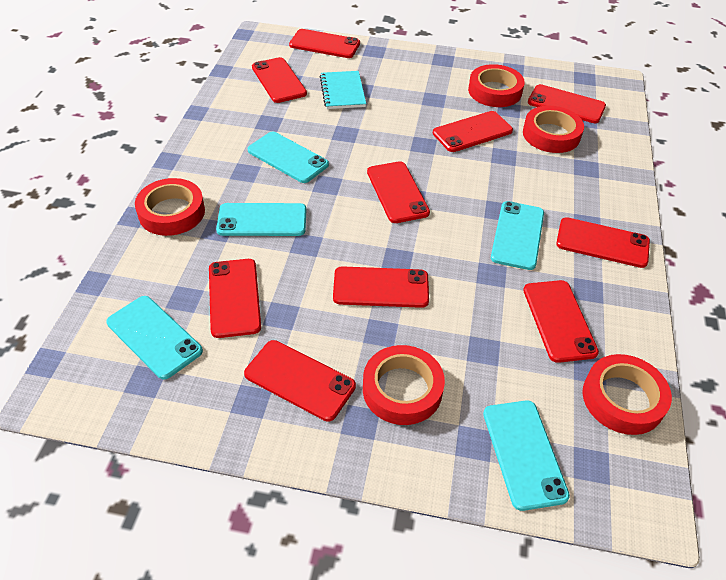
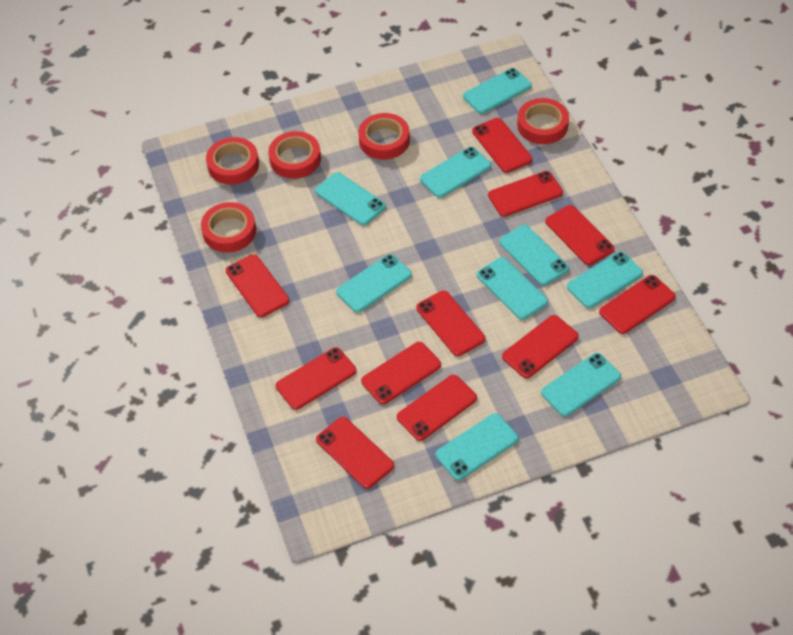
red phone: [209,259,261,338] [244,340,356,422] [252,57,307,103] [289,29,360,58] [333,266,429,308] [367,161,430,223] [433,111,513,152] [523,280,599,363] [528,84,606,123] [556,217,650,268] = 10 -> [226,254,289,317] [276,347,357,410] [316,417,394,489] [361,342,441,405] [397,375,477,441] [416,290,485,356] [472,118,532,173] [488,171,563,217] [502,315,579,378] [545,205,614,265] [599,275,676,334] = 11
turquoise notebook: [320,71,366,109] = 1 -> none = 0
turquoise phone: [106,296,203,380] [216,203,306,236] [247,131,329,183] [483,401,570,511] [491,201,544,270] = 5 -> [315,172,386,225] [336,254,412,313] [420,147,491,198] [436,413,519,480] [463,68,532,114] [477,257,548,320] [499,225,569,286] [541,353,621,416] [567,252,643,308] = 9

